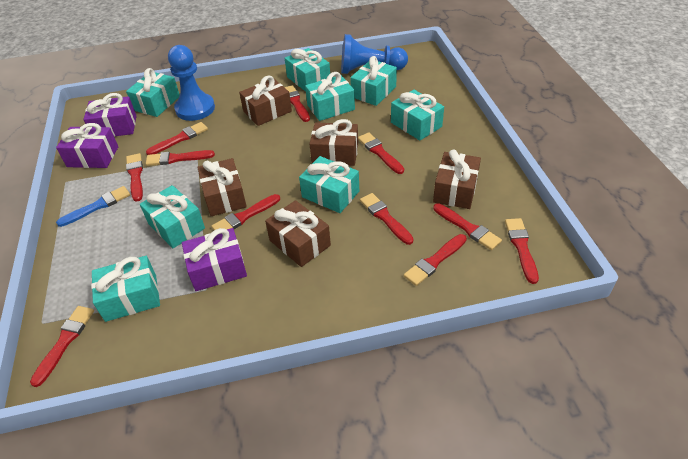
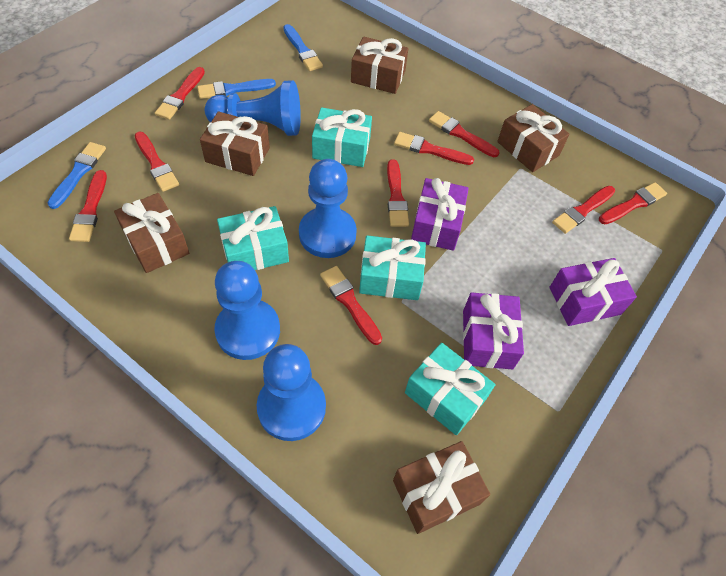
blue brush: [56,186,130,227] = 1 -> [48,142,106,209] [197,79,276,99] [283,24,323,71] = 3
blue pawn: [168,45,215,121] [341,34,408,74] = 2 -> [205,80,301,136] [214,261,280,360] [256,344,326,441] [299,159,357,258] = 4
red brush: [30,306,94,387] [126,153,143,202] [146,122,208,155] [146,150,215,166] [211,194,280,230] [284,85,310,122] [358,132,404,174] [360,193,414,245] [404,234,467,286] [433,203,502,250] [505,218,539,284] = 11 -> [69,170,107,242] [135,132,179,192] [155,67,205,120] [320,266,382,345] [387,159,409,227] [394,132,474,165] [429,111,499,157] [552,186,615,234] [599,182,667,224] = 9
turquoise gift: [91,256,160,322] [126,68,180,117] [140,185,205,248] [285,48,330,92] [299,156,359,213] [305,72,355,121] [350,56,397,106] [391,90,444,141] = 8 -> [217,206,289,270] [312,107,372,167] [359,235,426,300] [405,343,496,435] = 4

